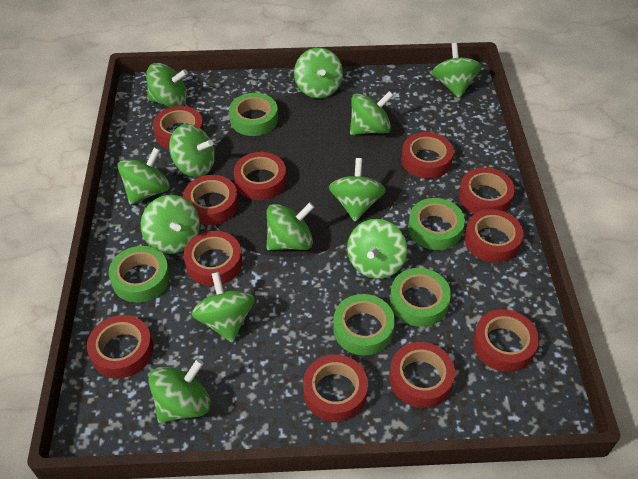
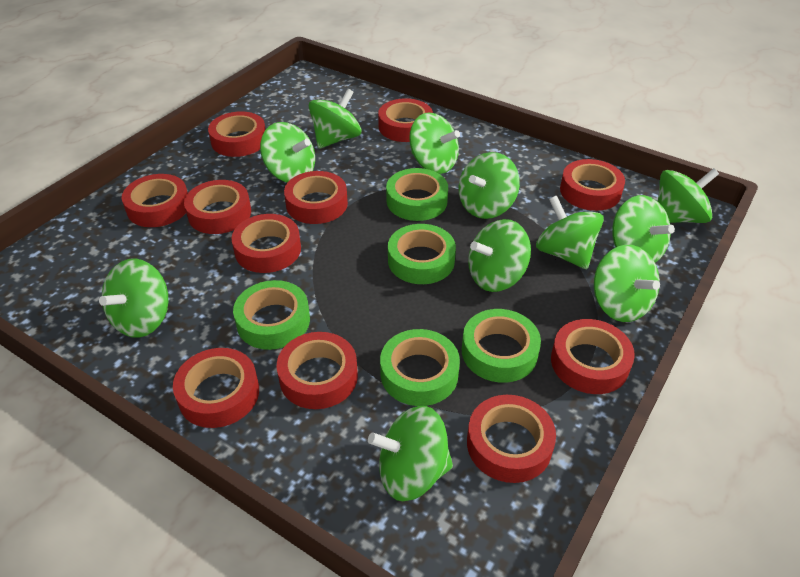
green spinning top: [117,147,170,205] [141,195,200,254] [146,63,188,107] [148,359,211,423] [169,124,215,177] [191,272,255,343] [266,202,314,250] [294,48,343,98] [329,158,386,222] [347,219,407,279] [350,91,393,135] [432,43,482,98] = 12 -> [99,259,168,338] [260,122,315,183] [309,89,361,149] [368,406,453,501] [409,113,460,174] [459,152,520,219] [468,219,531,292] [536,195,604,269] [594,245,660,322] [612,195,675,262] [658,168,719,223] = 11

